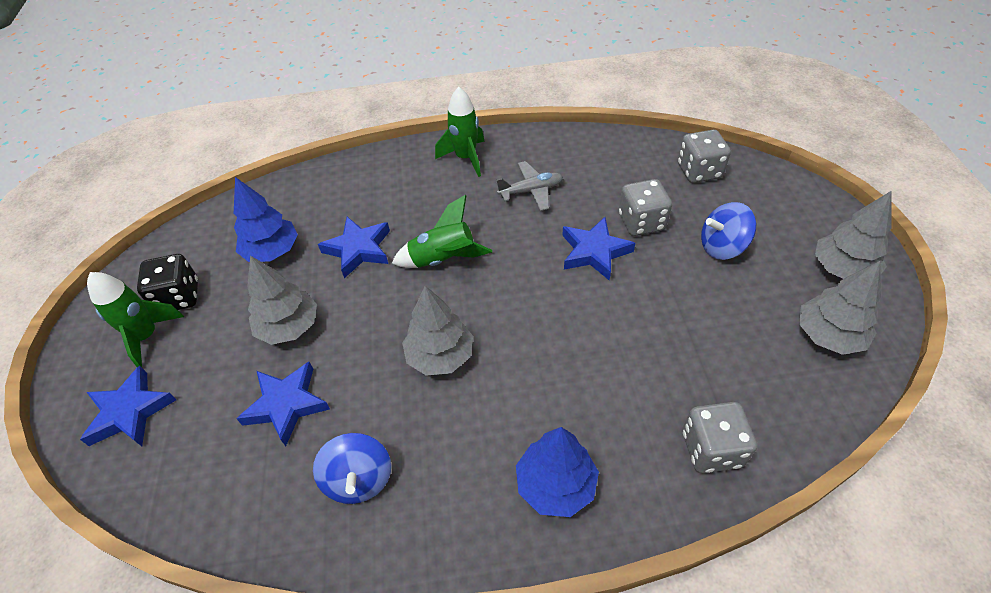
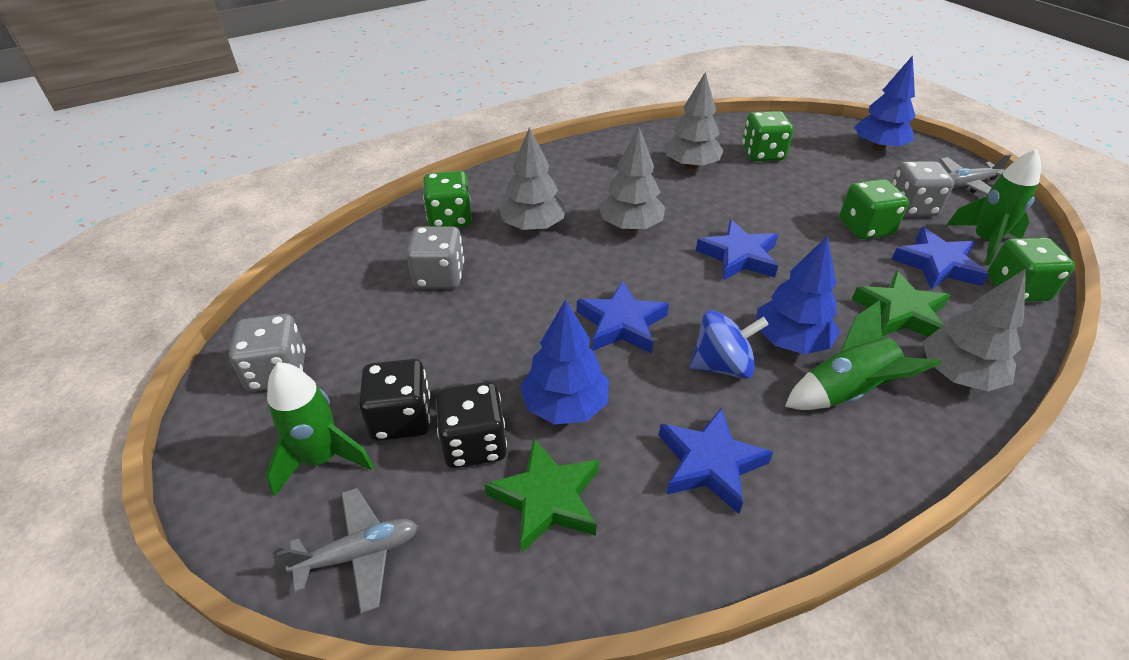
black dice: [137,254,198,310] = 1 -> [359,359,430,441] [436,382,507,468] = 2
blue spinning top: [313,433,391,504] [701,202,756,260] = 2 -> [690,310,769,379] = 1
blue tree: [234,177,298,262] [516,427,599,517] = 2 -> [520,299,609,425] [757,236,840,354] [854,55,915,151] = 3
green dice: none = 0 -> [423,171,472,227] [742,111,794,162] [839,179,909,240] [987,237,1075,302] = 4
green star: none = 0 -> [485,438,599,552] [852,271,951,337] = 2
grey plane: [496,161,563,211] = 1 -> [277,488,418,614] [939,154,1011,195] = 2

